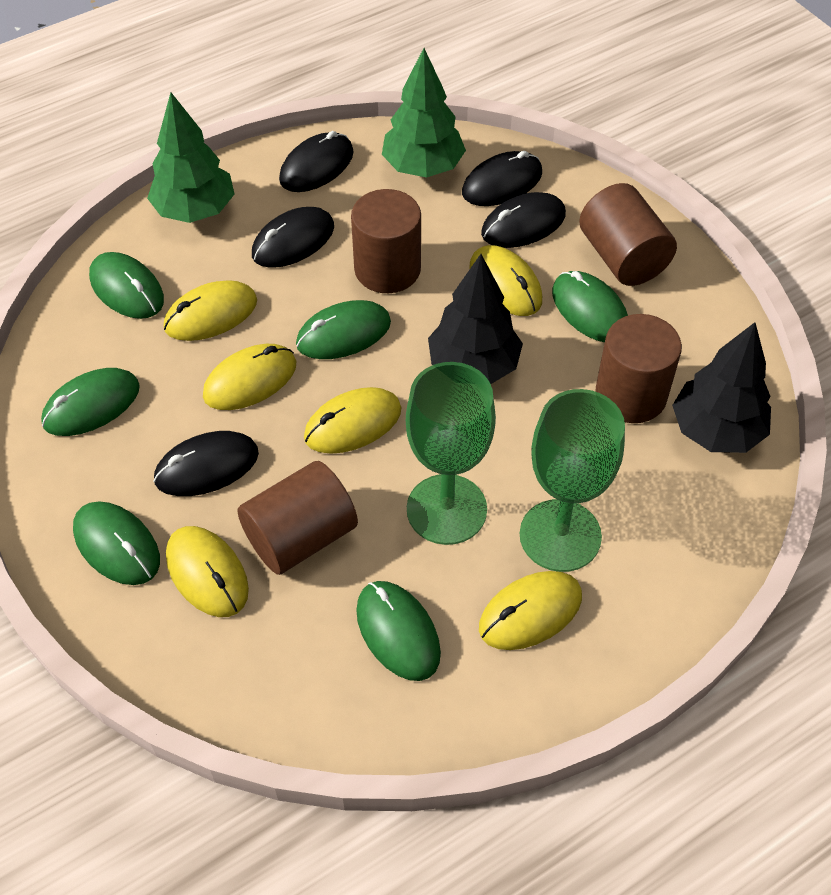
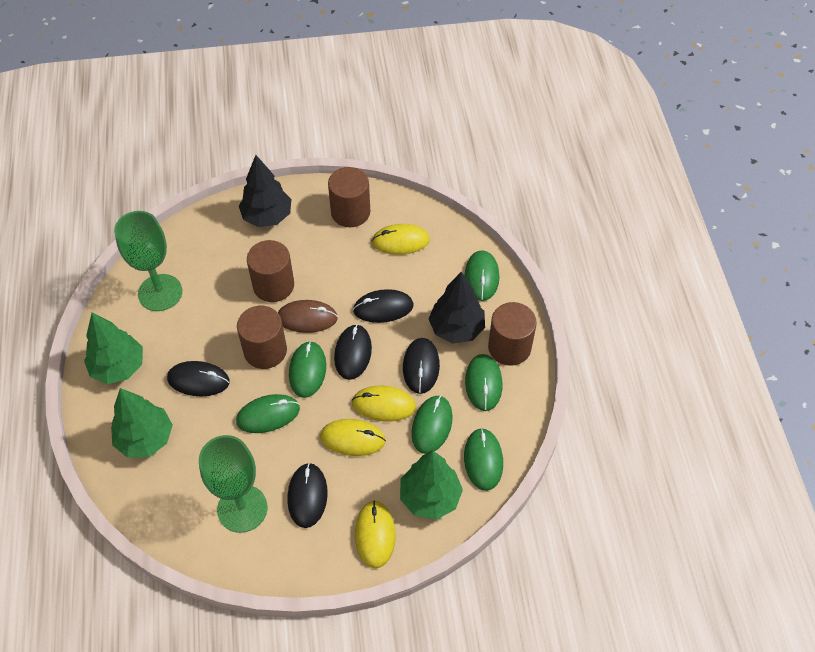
brown mouse: none = 0 -> [278,300,338,333] = 1
green tree: [147,92,234,223] [382,48,466,178] = 2 -> [84,313,143,384] [111,388,173,458] [400,450,463,520] = 3
yellow mouse: [164,280,257,341] [166,526,249,617] [203,344,296,410] [304,387,401,454] [469,245,542,316] [479,571,582,650] = 6 -> [320,419,386,456] [352,386,416,422] [355,500,396,568] [372,224,430,255] = 4

